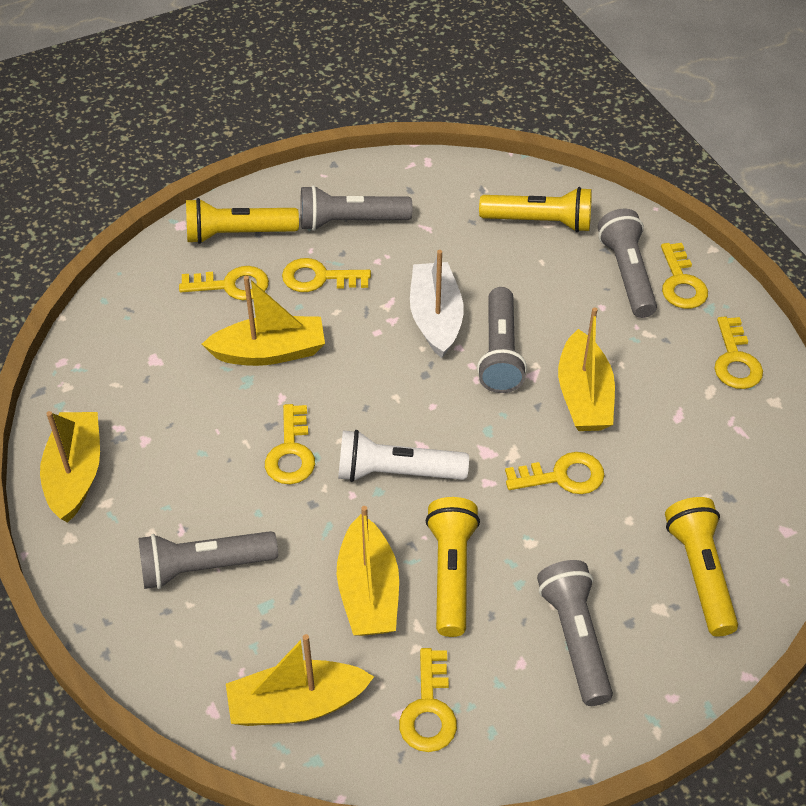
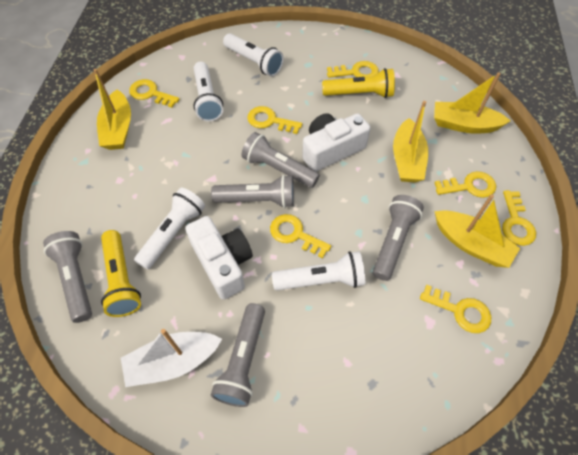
white camera: none = 0 -> [185,216,253,300] [302,113,371,172] = 2
white flashlight: [338,430,469,482] = 1 -> [134,187,205,270] [193,62,223,122] [223,33,284,76] [272,251,365,290] = 4
yellow boat: [40,411,100,523] [202,276,325,366] [226,634,374,726] [337,506,399,636] [558,307,615,431] = 5 -> [94,69,131,150] [393,101,428,182] [434,72,511,134] [435,194,520,268] = 4
yellow flashlight: [186,198,299,244] [426,497,480,637] [479,187,592,232] [665,497,738,637] = 4 -> [101,230,141,317] [322,68,395,98] = 2

